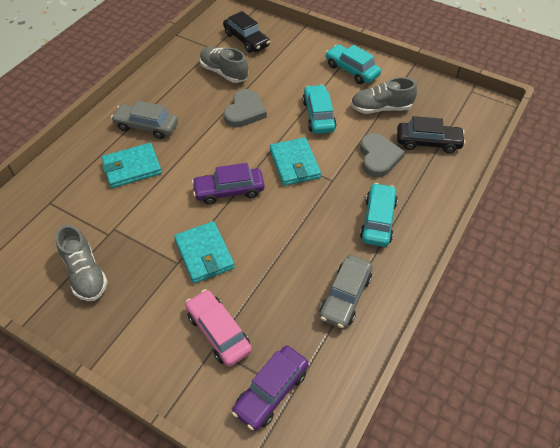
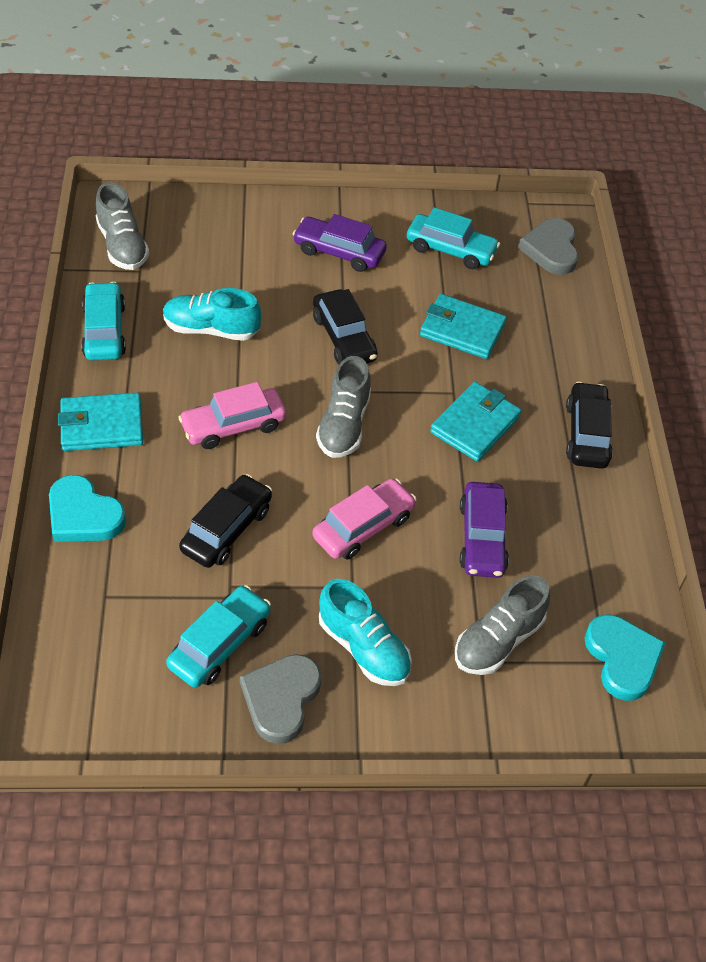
black car: [223,11,270,53] [397,116,465,154] = 2 -> [179,474,272,568] [313,289,378,364] [566,382,613,469] = 3
grey car: [111,101,178,139] [319,255,372,329] = 2 -> none = 0
pink car: [185,289,252,367] = 1 -> [178,382,286,449] [313,479,417,560] = 2
turquoise heart: none = 0 -> [49,475,126,542] [584,614,665,701] = 2
turquoise shoe: none = 0 -> [163,288,261,341] [319,579,412,686] = 2

